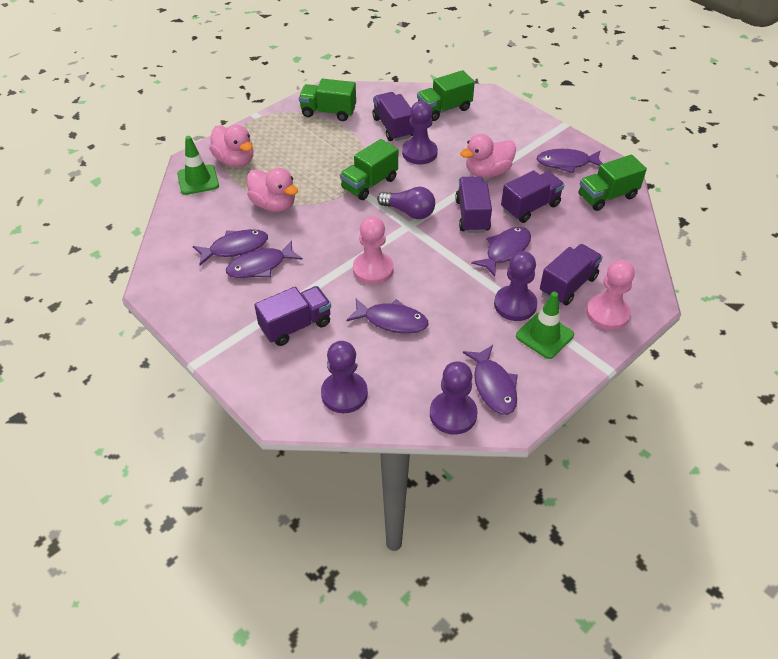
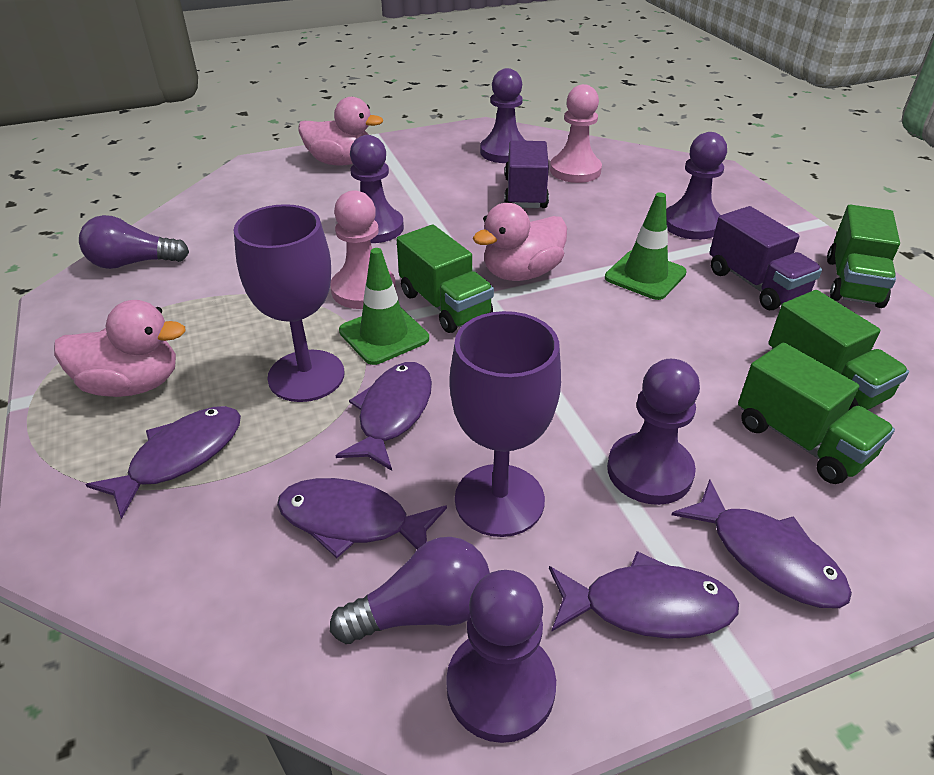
purple fish: [193,229,268,266] [226,240,303,278] [346,298,428,333] [463,345,518,415] [471,227,531,277] [537,149,603,173] = 6 -> [85,406,241,519] [277,478,447,558] [335,362,432,471] [549,551,739,639] [672,479,852,608] = 5
purple goblet: none = 0 -> [234,204,344,402] [450,311,561,537] = 2
purple light bulb: [377,187,435,219] = 1 -> [79,215,189,269] [330,537,490,644] = 2
purple pawn: [321,341,368,413] [402,101,438,164] [430,361,477,435] [494,251,537,321] = 4 -> [350,135,404,243] [446,570,556,743] [480,68,526,163] [607,359,700,505] [666,132,727,240] = 5
purple truck: [254,286,331,346] [373,92,414,141] [455,176,492,233] [501,171,565,223] [540,244,603,306] = 5 -> [504,141,549,208] [709,206,822,310] = 2

